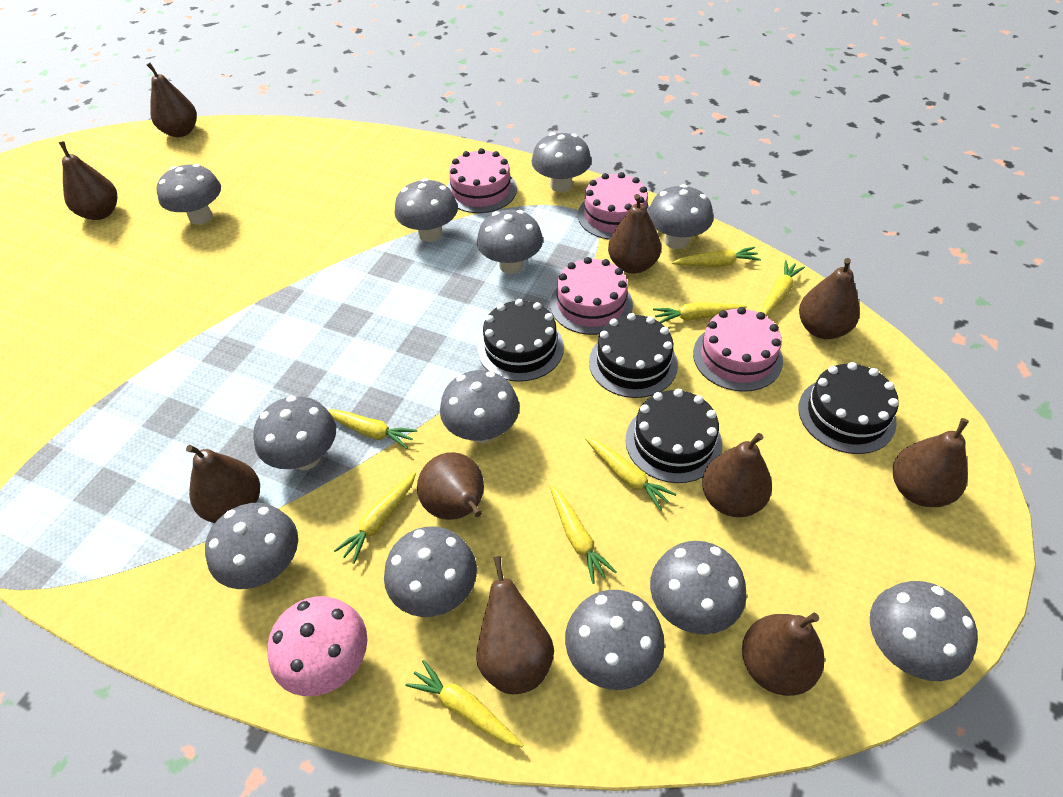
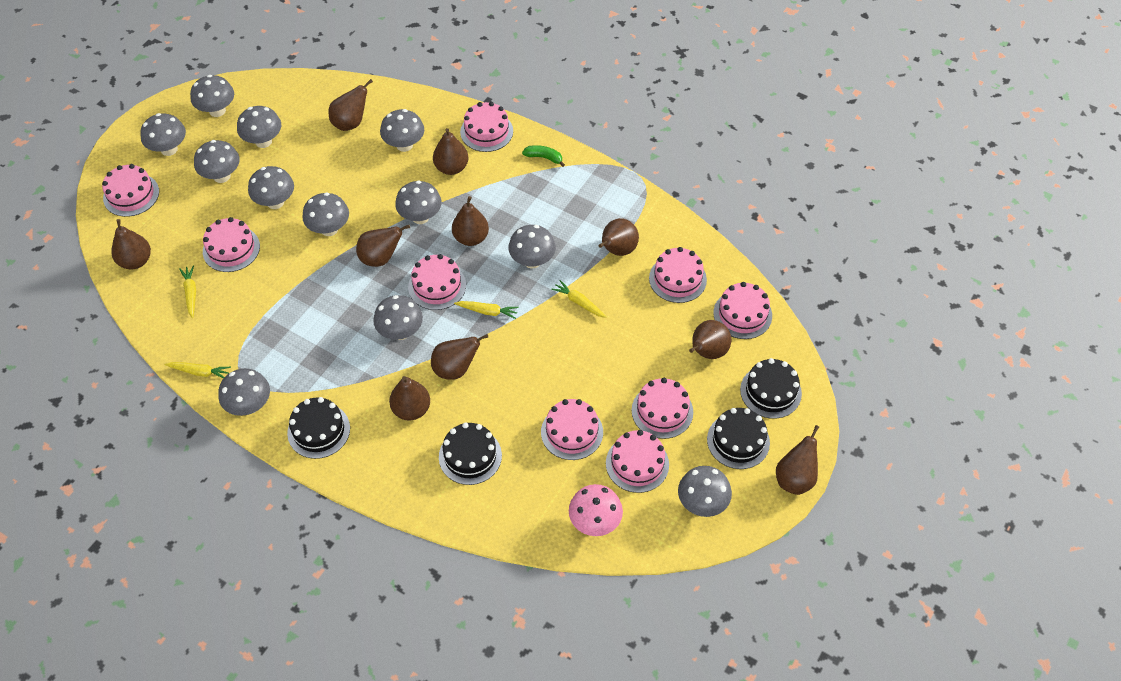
green banana: none = 0 -> [522,145,565,167] = 1
pink cake: [447,148,517,213] [550,257,633,335] [578,172,650,240] [693,307,783,392] = 4 -> [102,164,159,217] [203,217,260,272] [408,254,466,310] [460,102,513,152] [541,399,603,460] [606,430,669,493] [632,378,693,439] [649,247,707,303] [713,282,772,339] = 9
yellow carrot: [328,409,417,449] [334,472,416,564] [406,660,523,747] [550,485,616,584] [585,437,676,511] [653,302,747,323] [672,247,761,267] [761,260,805,317] = 8 -> [164,362,231,379] [179,265,196,318] [454,301,519,319] [551,280,607,318] = 4

